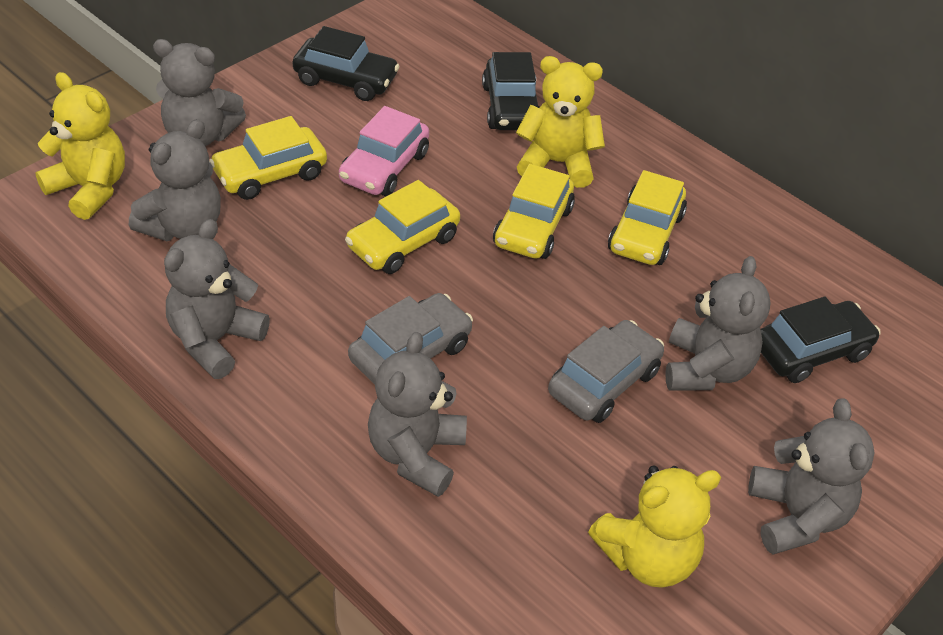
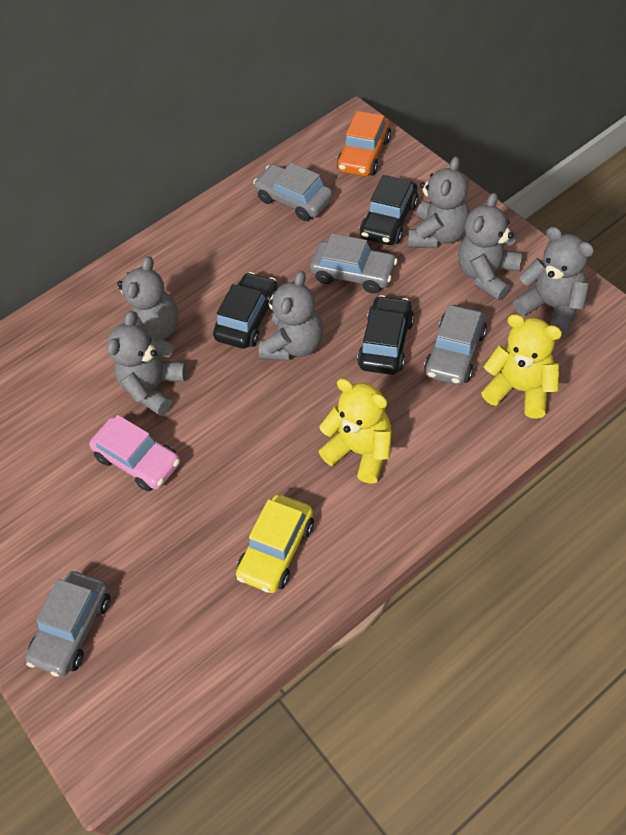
grey car: [348,293,473,384] [548,320,664,423] = 2 -> [25,571,111,677] [253,163,333,221] [310,233,398,294] [424,305,487,385] = 4
orange car: none = 0 -> [337,111,391,176] = 1
yellow car: [209,116,327,200] [345,180,460,274] [493,164,575,259] [608,170,687,265] = 4 -> [236,494,314,593] = 1
yellow teddy bear: [35,72,125,220] [516,56,605,188] [588,465,721,588] = 3 -> [319,378,392,484] [481,314,562,419] = 2

